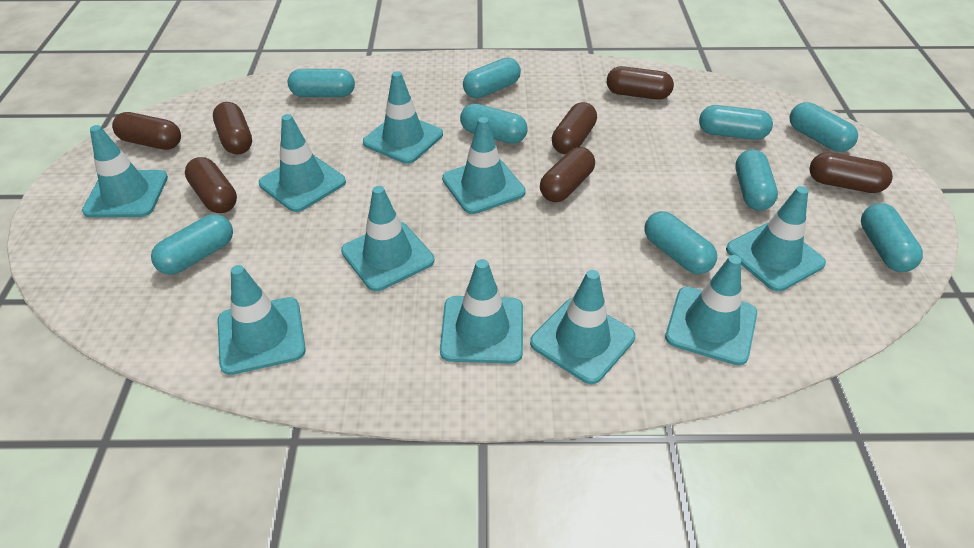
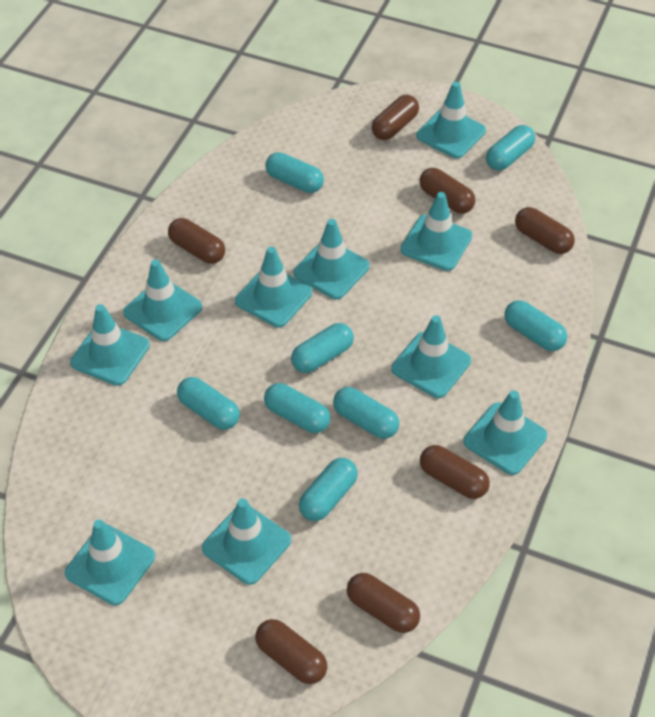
turquoise capsule: [151,214,233,275] [288,69,355,97] [460,103,528,144] [463,58,521,98] [645,211,717,274] [699,105,773,140] [735,149,778,211] [790,102,858,152] [861,203,923,272] = 9 -> [177,377,240,430] [264,383,330,433] [265,152,324,193] [291,323,354,373] [299,458,358,521] [333,387,399,439] [486,125,535,171] [504,300,567,351] = 8

